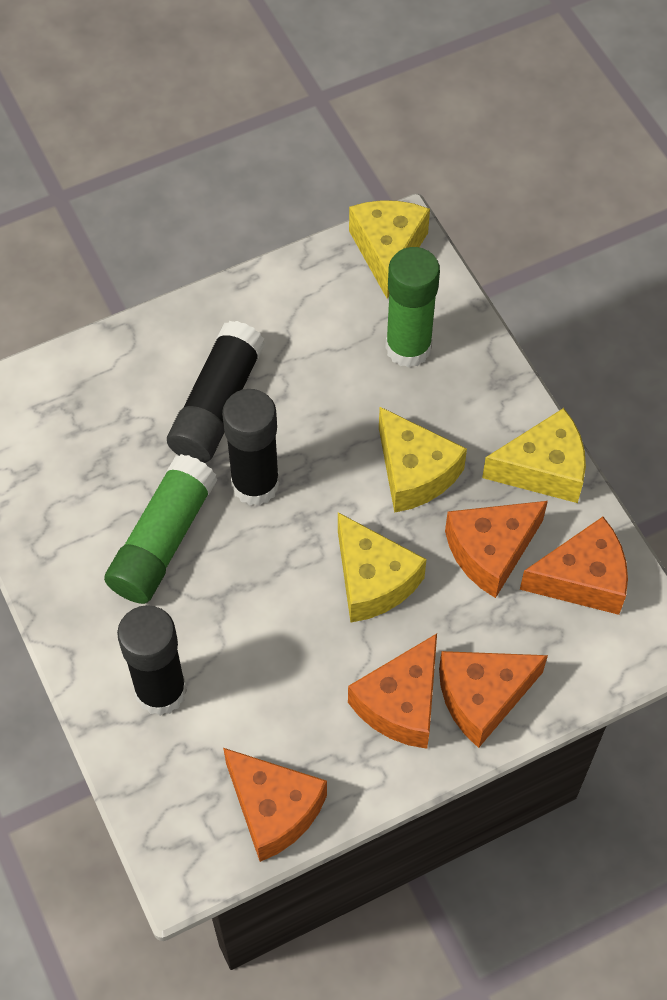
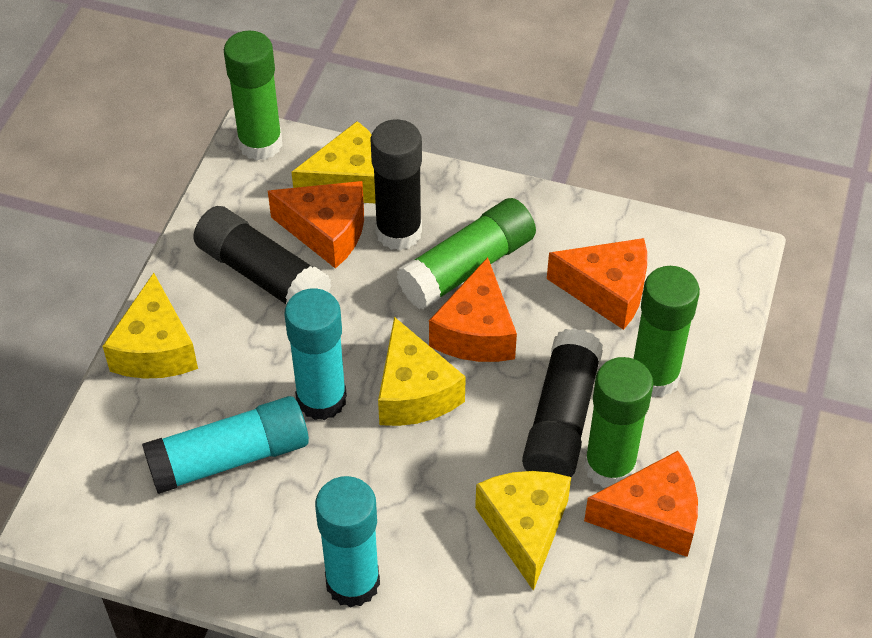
green glue stick: [104,454,218,604] [385,247,440,368] = 2 -> [224,31,282,160] [396,198,536,310] [584,357,654,488] [634,266,700,397] = 4
orange cheese: [223,748,327,862] [348,634,437,749] [439,651,548,748] [445,501,548,598] [520,517,628,615] = 5 -> [268,181,364,269] [429,257,517,362] [547,238,647,330] [584,451,698,557] = 4
turquoise glue stick: none = 0 -> [142,396,309,494] [285,288,347,420] [315,476,380,608] = 3

